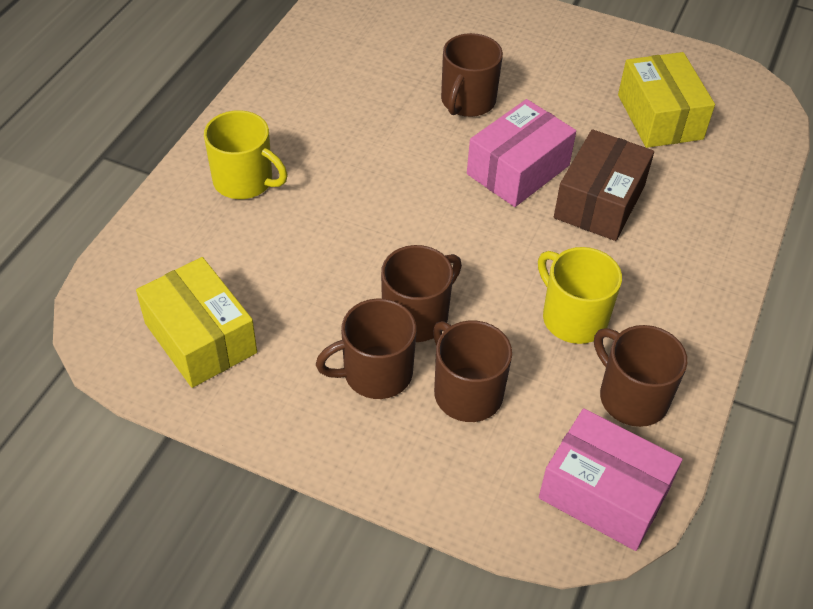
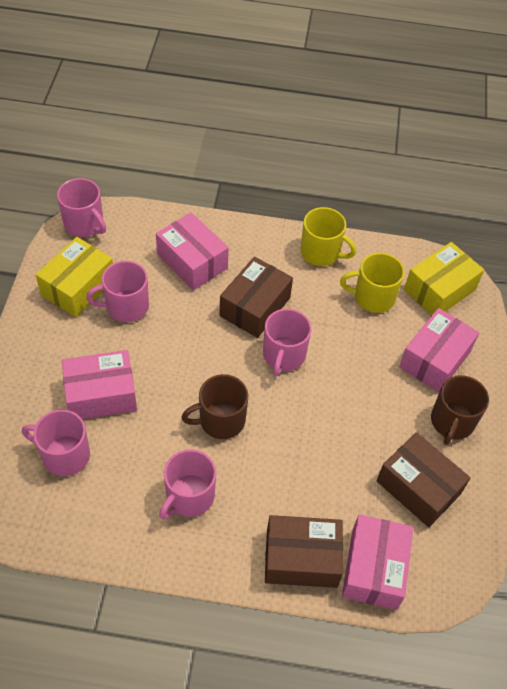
brown box: [554,129,654,241] = 1 -> [219,257,293,338] [265,515,343,588] [377,432,471,527] = 3
brown mug: [316,298,417,399] [381,245,462,342] [433,321,512,422] [441,33,503,117] [594,325,687,427] = 5 -> [181,374,248,439] [431,375,489,445] = 2
pink box: [467,99,576,207] [539,408,683,551] = 2 -> [62,350,137,419] [156,212,229,290] [342,514,413,610] [399,308,479,392] = 4
pink mug: none = 0 -> [22,410,90,476] [57,178,106,237] [86,261,149,322] [159,449,216,520] [263,309,312,376] = 5

